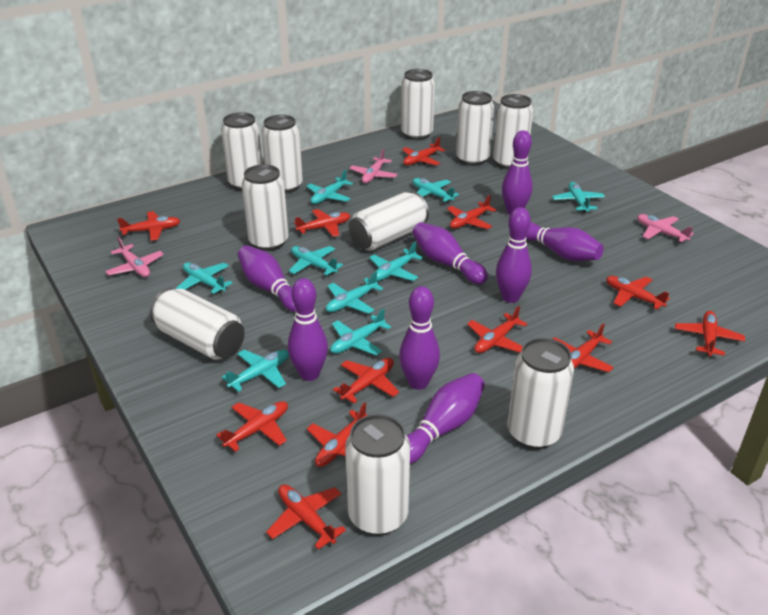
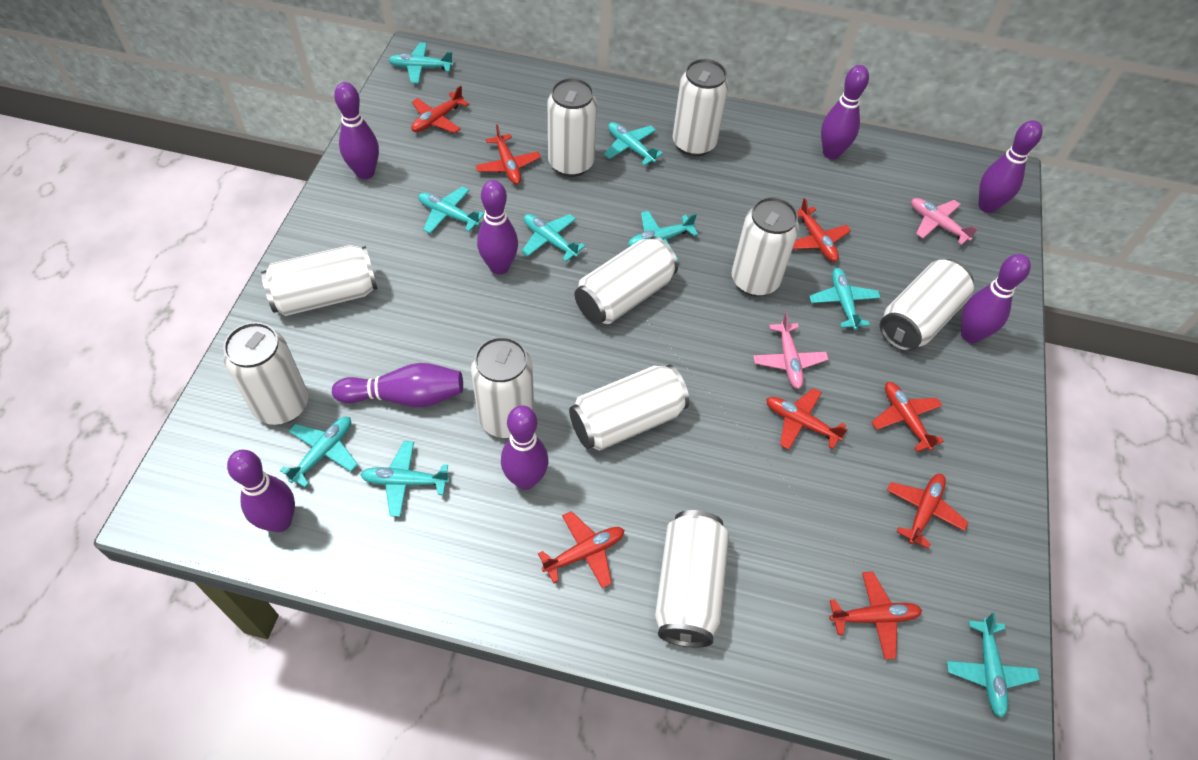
pink plane: [105,237,164,277] [349,149,398,183] [637,214,694,242] = 3 -> [753,313,829,389] [911,198,977,245] = 2
red plane: [117,211,180,241] [216,401,288,452] [266,484,346,550] [294,209,351,237] [307,402,367,467] [333,358,399,403] [402,137,445,165] [447,195,496,229] [467,306,527,353] [553,323,614,372] [606,276,670,309] [675,311,745,356] = 12 -> [411,85,469,133] [475,124,541,184] [538,511,624,588] [766,388,848,450] [793,198,851,262] [829,571,922,660] [872,382,944,452] [887,474,968,549] = 8

